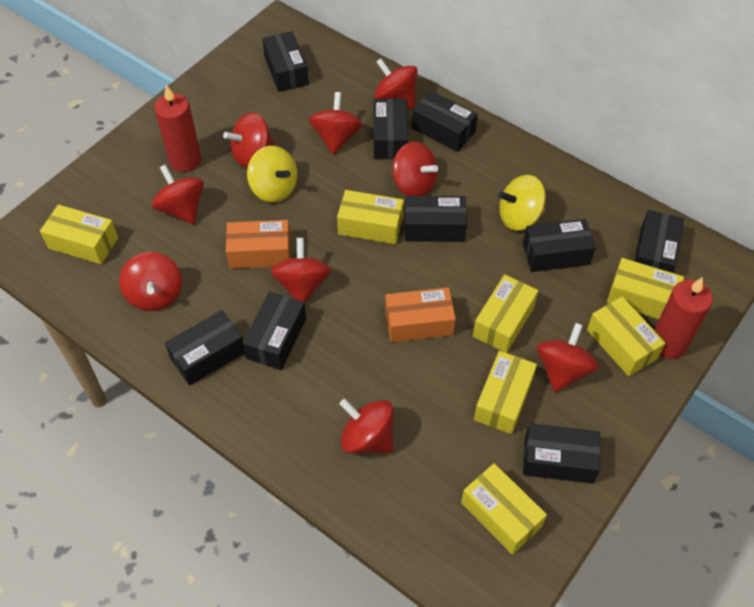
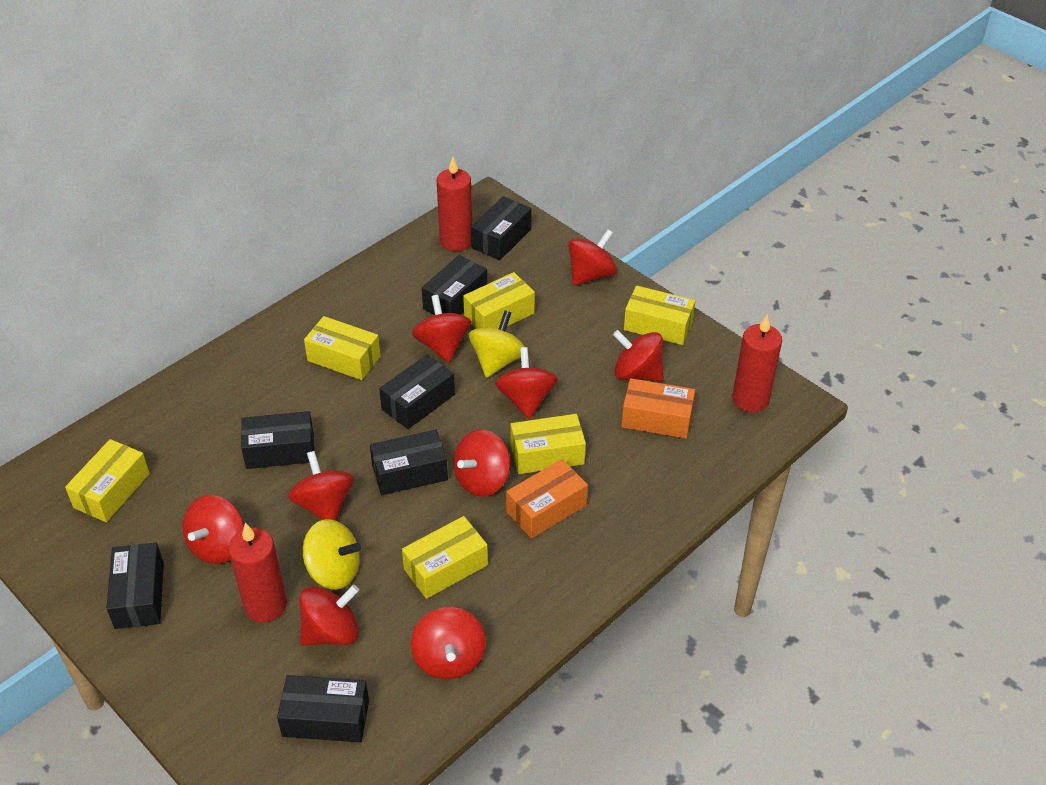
black box: [165,310,245,386] [243,291,306,370] [262,31,309,92] [374,98,408,159] [404,196,467,242] [412,91,478,152] [523,219,596,272] [523,423,600,484] [634,210,684,273] = 9 -> [106,543,164,629] [241,411,314,469] [277,675,369,742] [370,430,448,495] [379,355,455,429] [422,255,488,315] [471,196,532,260] = 7
red candle: [154,85,201,172] [654,277,713,359] = 2 -> [228,523,287,622] [437,156,472,251] [732,314,782,412] = 3
yellow box: [40,204,118,264] [337,190,404,244] [461,463,547,555] [473,275,539,353] [474,351,537,434] [587,297,666,376] [607,258,684,319] = 7 -> [65,439,150,522] [304,316,381,380] [402,516,488,599] [463,272,535,329] [510,414,586,474] [624,286,695,345] = 6

